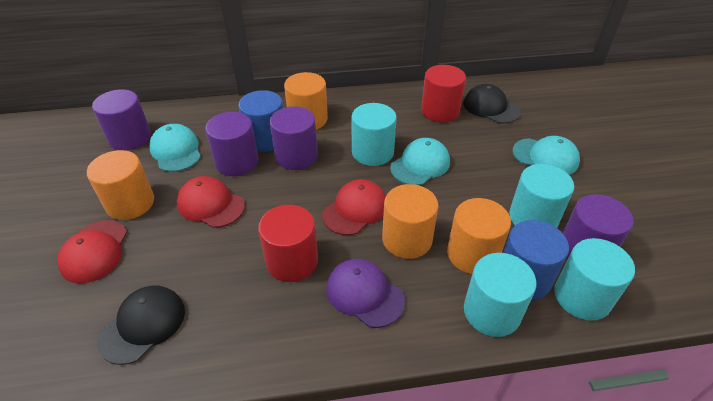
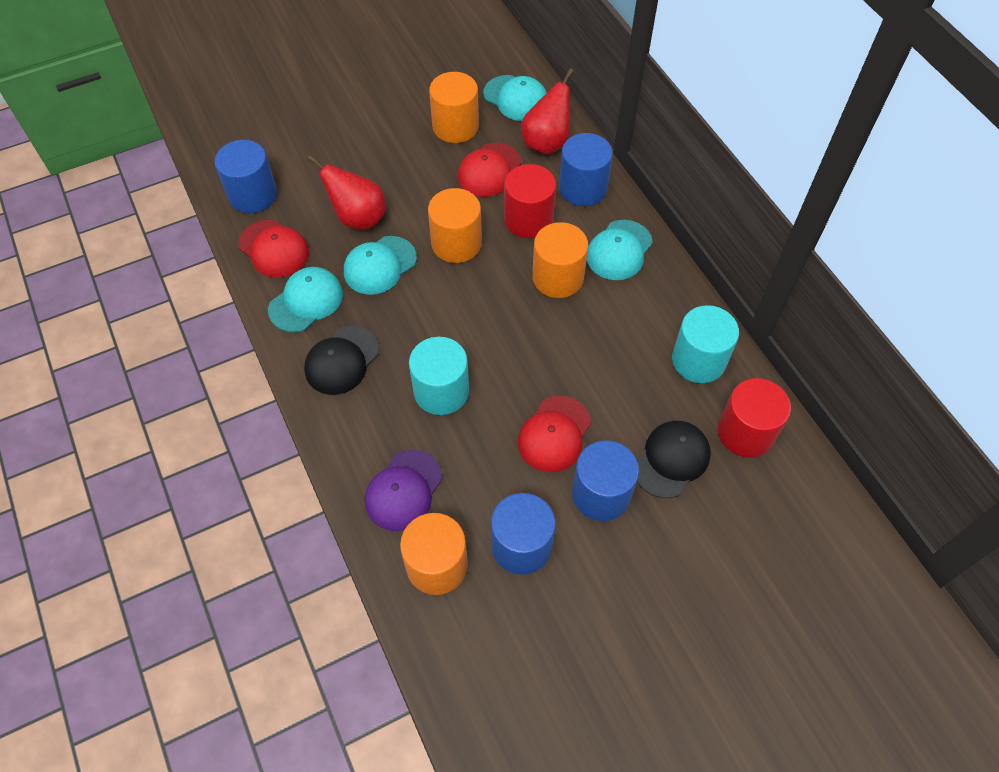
blue cylinder: [238,90,283,152] [503,220,569,300] = 2 -> [215,140,277,213] [491,493,555,575] [559,133,613,206] [572,441,639,521] = 4
purple cylinder: [92,89,151,151] [205,112,259,176] [270,106,318,170] [563,194,633,259] = 4 -> none = 0
red pear: none = 0 -> [308,155,386,230] [521,68,574,155] = 2
turquoise cap: [149,124,201,172] [390,138,450,185] [512,136,580,175] = 3 -> [268,267,343,333] [344,236,417,295] [484,75,547,121] [587,220,653,280] = 4
turquoise cylinder: [351,103,397,166] [464,253,537,337] [509,164,574,228] [554,238,635,321] = 4 -> [409,337,469,415] [672,305,739,383] = 2

